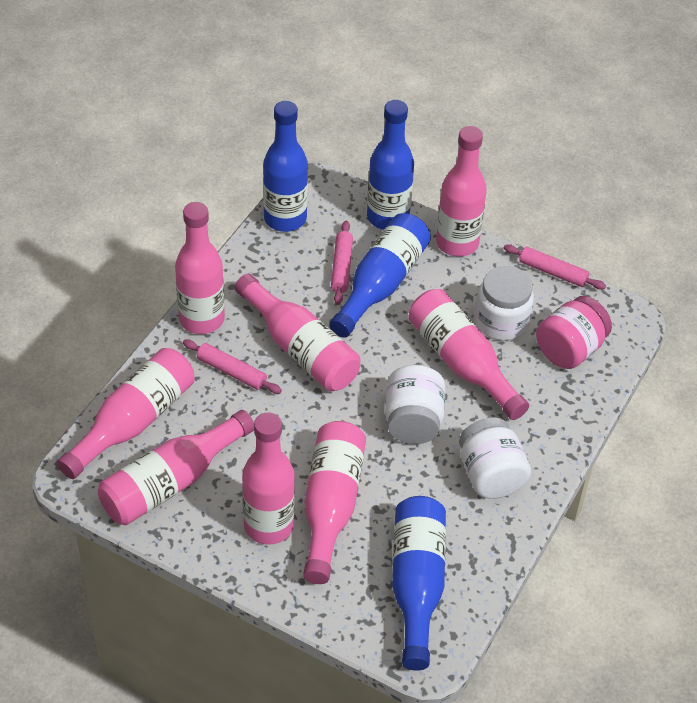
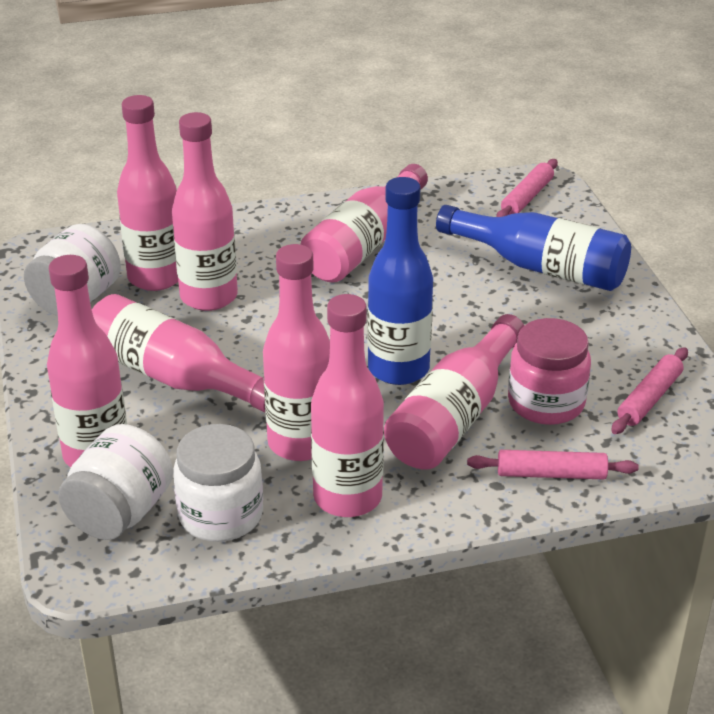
blue bottle: [263,101,308,232] [329,213,431,338] [367,100,414,230] [392,496,446,671] = 4 -> [367,177,433,385] [436,205,631,291] = 2

